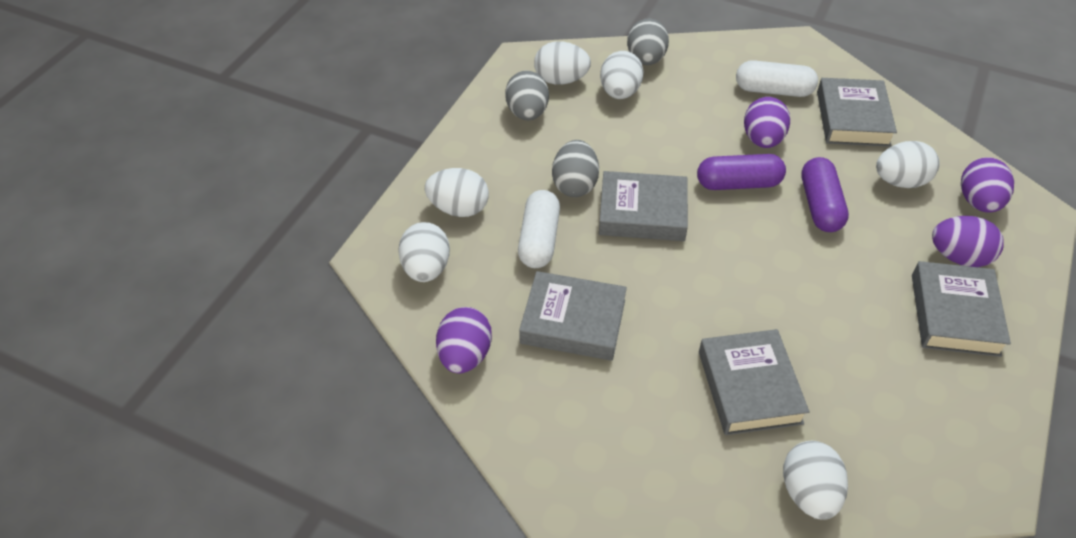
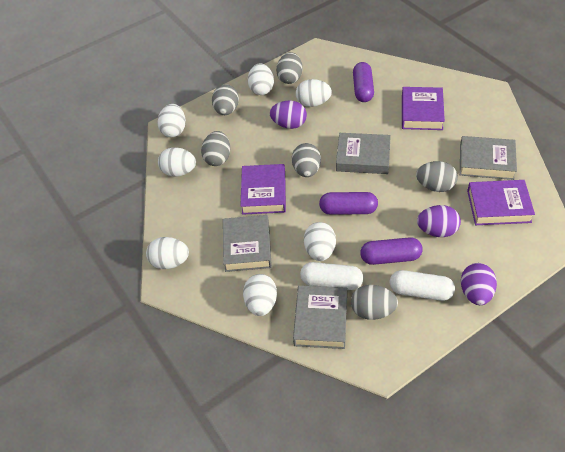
grey book: [519,271,627,361] [599,171,688,241] [699,329,809,435] [817,78,897,147] [912,261,1011,357] = 5 -> [223,215,272,272] [293,285,347,349] [336,133,391,174] [460,136,517,180] = 4
grey egg: [505,71,549,120] [552,140,599,197] [627,18,669,65] = 3 -> [201,131,230,166] [212,84,239,115] [276,52,303,84] [292,143,321,177] [351,285,398,320] [416,161,458,192] = 6
purple book: none = 0 -> [240,164,286,215] [402,87,445,130] [467,180,535,225] = 3
purple capsule: [697,154,786,190] [801,157,849,232] = 2 -> [319,192,378,215] [353,62,374,102] [360,237,423,265] = 3
purple egg: [436,307,492,373] [744,97,790,148] [932,216,1004,267] [961,157,1014,213] = 4 -> [270,100,307,129] [417,205,461,237] [461,263,497,305] = 3
white egg: [398,222,450,282] [425,168,489,217] [534,41,591,85] [600,51,644,99] [783,441,848,520] [876,141,940,188] = 6 -> [146,237,189,269] [157,104,186,137] [158,147,196,177] [243,274,277,316] [248,63,274,95] [296,79,332,107] [304,222,336,261] = 7

